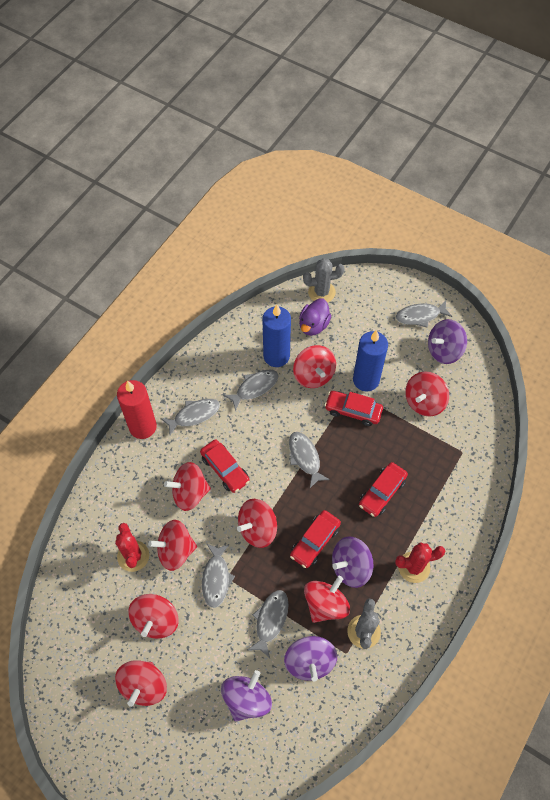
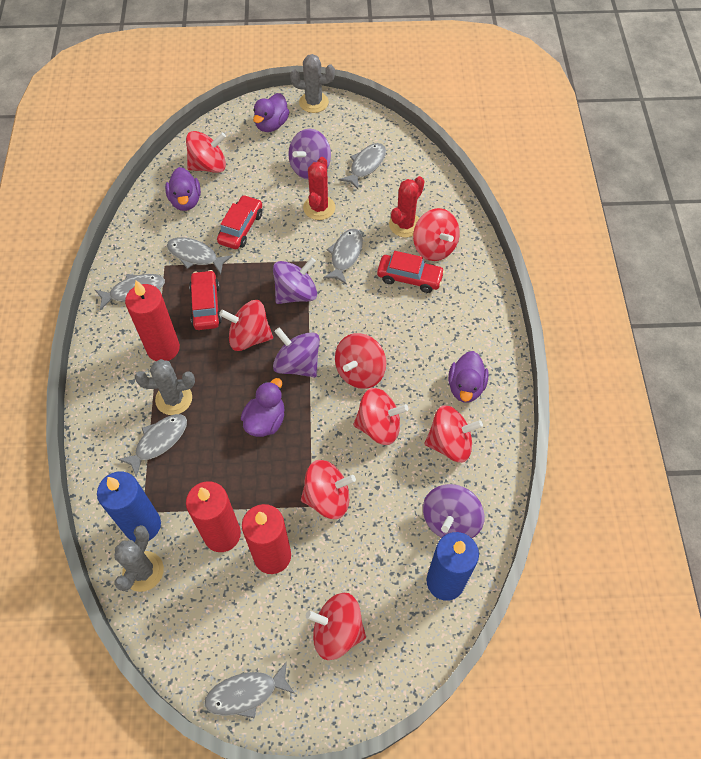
grey cactus: [303,258,345,303] [347,599,381,649] = 2 -> [114,525,164,592] [135,359,195,415] [290,54,335,113] = 3
purple duck: [299,299,331,336] = 1 -> [165,167,201,211] [241,378,285,437] [253,93,289,132] [448,351,489,402] = 4
red candle: [117,380,157,439] = 1 -> [125,280,180,361] [186,481,241,552] [242,504,291,574] = 3
red car: [200,439,250,493] [290,510,341,568] [324,391,383,426] [359,462,408,517] = 4 -> [189,270,222,330] [217,195,262,249] [377,251,445,293] = 3

